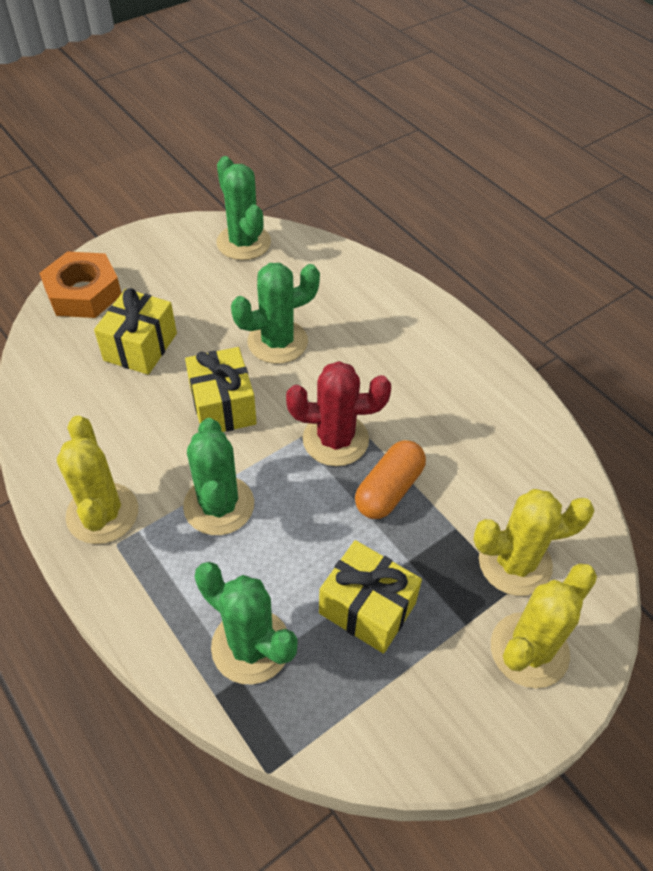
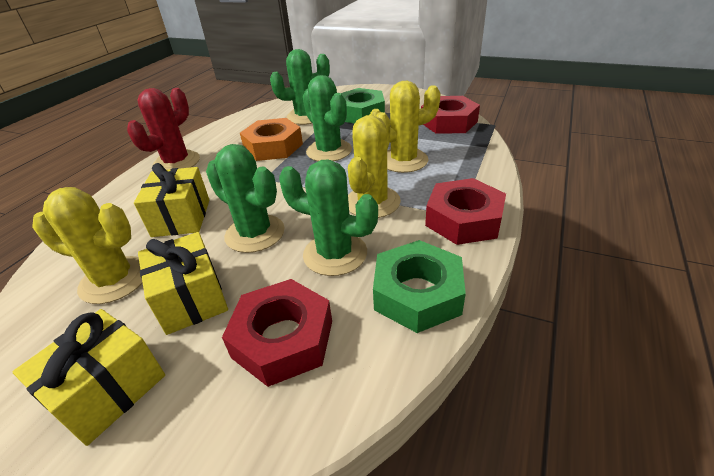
green nut: none = 0 -> [341,88,385,124] [373,240,466,333] = 2
orange capsule: [355,440,426,519] = 1 -> none = 0
red nut: none = 0 -> [222,279,332,387] [421,96,480,134] [425,178,506,245] = 3

